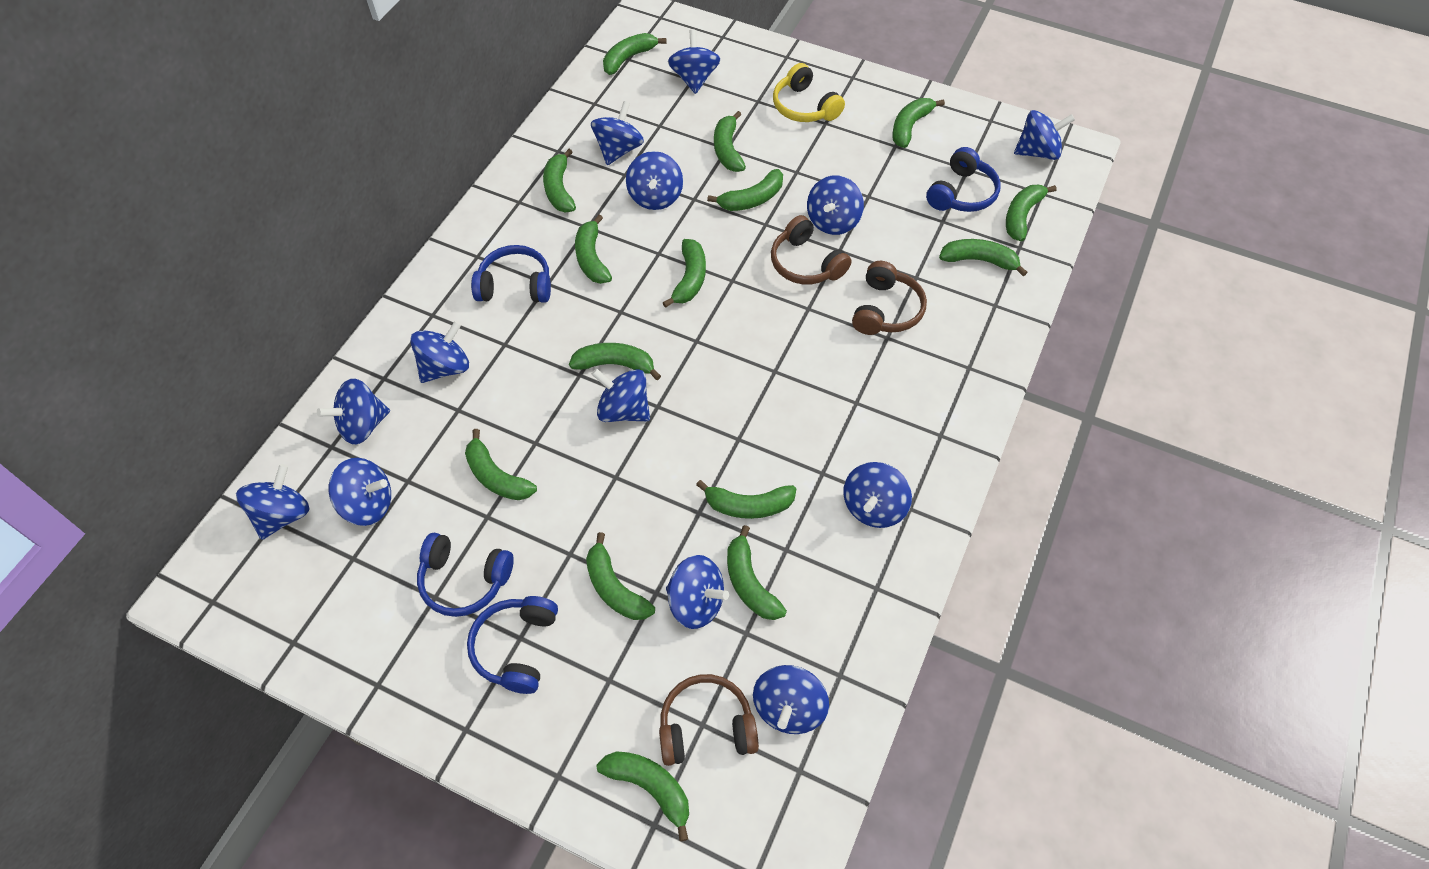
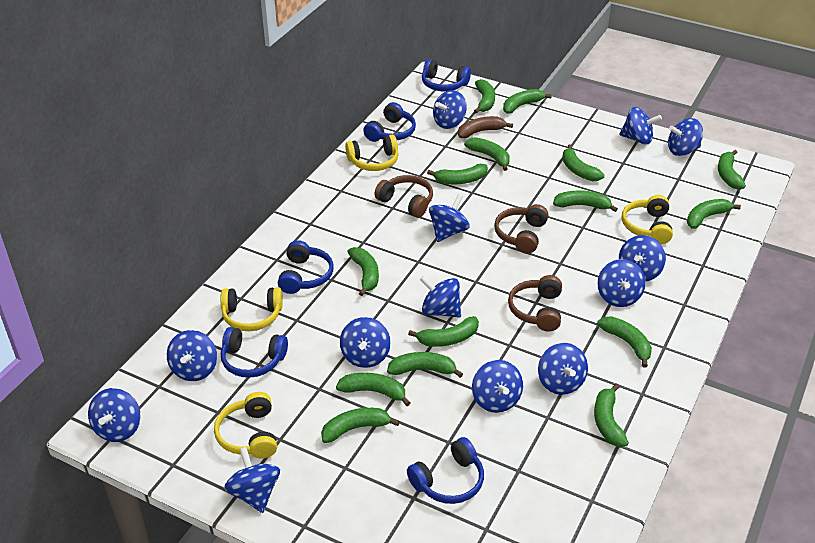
blue headphones: [417,533,514,617] [467,596,558,694] [471,245,551,303] [926,147,1001,212] = 4 -> [221,327,288,378] [278,240,334,294] [363,102,416,142] [407,437,484,504] [422,59,471,91] = 5
brown banana: none = 0 -> [458,116,513,138] = 1
yellow headphones: [773,63,845,122] = 1 -> [214,392,277,459] [220,287,283,331] [345,135,399,171] [622,195,673,244] = 4

